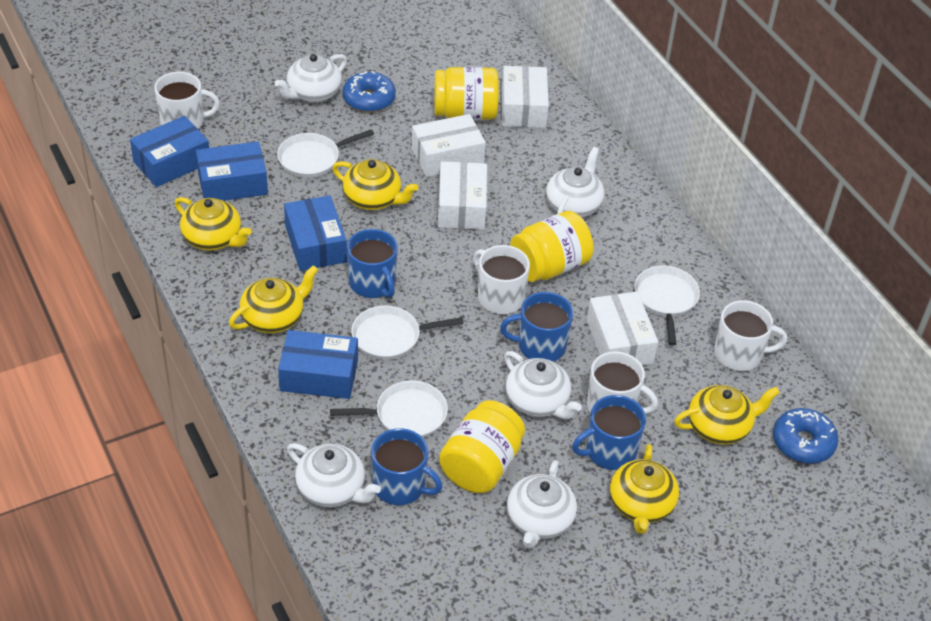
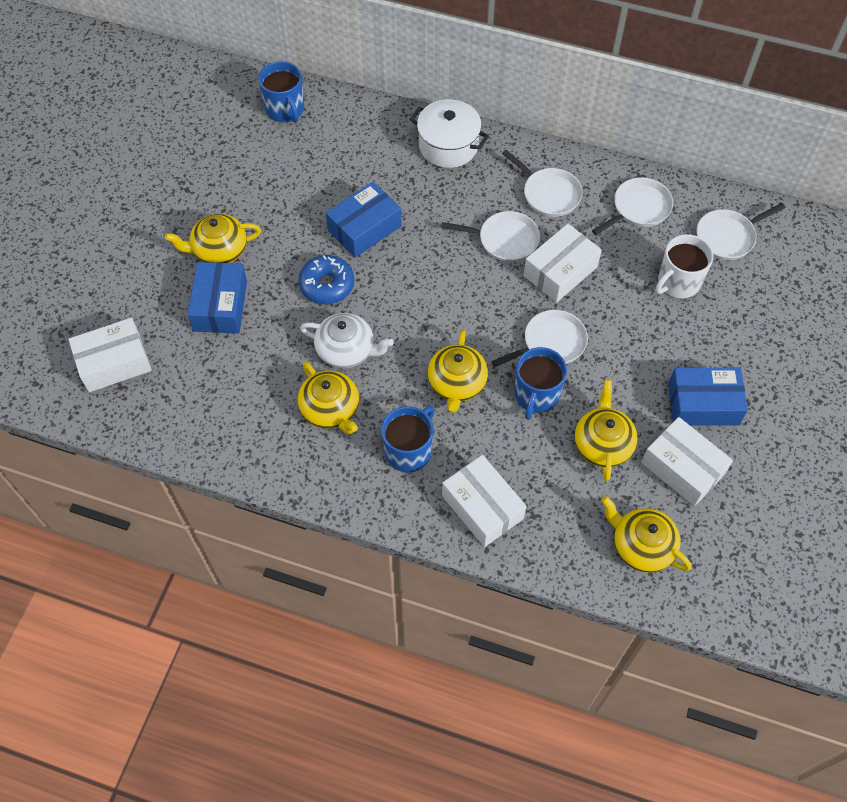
blue box: [130,116,209,187] [196,141,268,201] [278,330,358,399] [284,195,347,271] = 4 -> [188,262,247,333] [326,182,402,258] [668,368,748,426] = 3
blue donut: [343,71,396,112] [773,408,838,464] = 2 -> [298,255,354,304] = 1
blue mug: [347,229,398,298] [371,428,443,505] [500,292,573,361] [572,395,646,470] = 4 -> [258,61,304,123] [381,406,435,472] [514,347,567,419] = 3
white mug: [154,72,220,129] [473,245,530,314] [587,351,658,414] [714,300,787,371] = 4 -> [655,234,714,298] = 1
white pan: [277,129,374,178] [330,380,448,438] [351,305,464,360] [635,265,700,345] = 4 -> [441,211,540,262] [491,310,588,367] [502,150,583,217] [592,177,673,235] [697,203,786,260] = 5
white pot: none = 0 -> [410,99,489,168] = 1
white teapot: [275,54,347,102] [287,443,381,507] [504,351,582,419] [507,460,577,549] [546,147,604,217] = 5 -> [300,313,394,368] = 1
yellow jar: [434,67,499,120] [439,400,525,493] [510,211,594,282] = 3 -> none = 0

